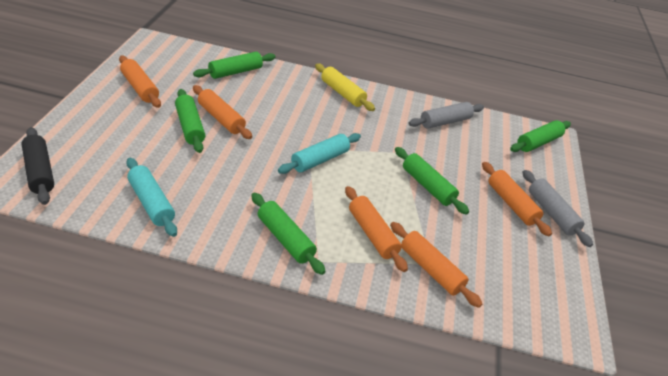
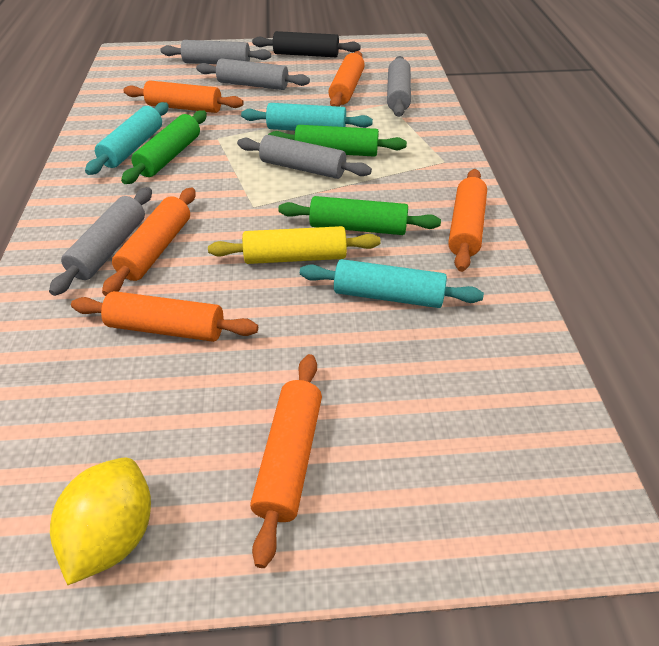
green rolling pin: [175,89,205,153] [193,52,276,79] [251,192,326,275] [395,147,469,215] [510,120,571,152] = 5 -> [121,110,207,184] [268,125,407,157] [278,196,441,235] = 3
grey rolling pin: [408,102,484,129] [523,170,593,247] = 2 -> [49,187,152,296] [161,40,271,64] [196,58,310,90] [237,135,372,179] [387,56,411,117] = 5
orange rolling pin: [119,56,161,108] [193,85,252,139] [345,186,408,272] [390,222,482,308] [482,162,552,237] = 5 -> [71,291,258,342] [102,188,196,296] [123,81,244,113] [250,354,322,568] [328,51,365,107] [448,169,487,272] = 6
turquoise rolling pin: [126,158,177,237] [278,133,361,174] = 2 -> [85,102,168,175] [241,103,373,131] [300,259,484,308] = 3
yellow lemon: none = 0 -> [50,457,151,585] = 1

